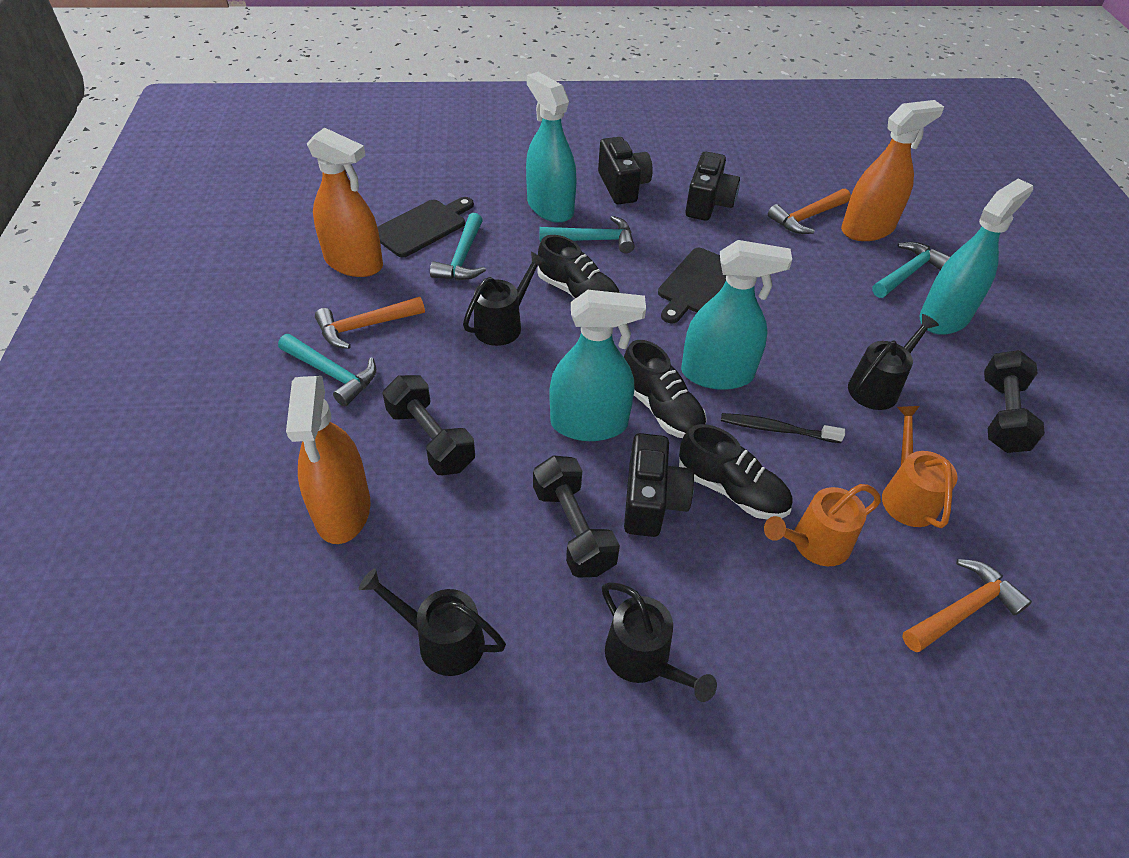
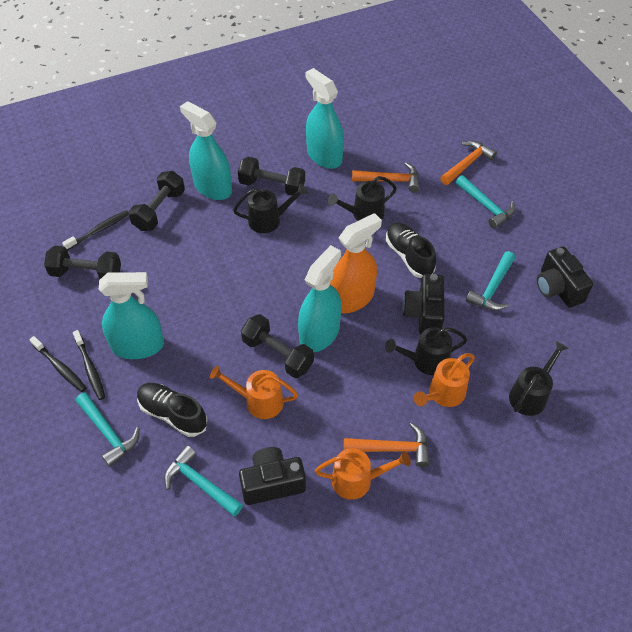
black cutting board: [377,197,474,257] [658,248,726,323] = 2 -> none = 0
black dumbbell: [382,375,475,475] [533,455,620,578] [984,350,1045,453] = 3 -> [44,246,121,279] [128,171,185,231] [238,157,305,195] [241,314,314,378] = 4
black shoe: [537,235,620,299] [624,340,707,438] [679,424,793,520] = 3 -> [137,383,207,437] [386,222,436,278] = 2
black toothbrush: [721,413,845,443] = 1 -> [29,336,87,392] [62,210,129,250] [73,330,105,400] = 3
orange spray bottle: [286,376,370,544] [307,128,383,277] [841,100,944,241] = 3 -> [330,213,382,314] = 1
orange watering can: [764,484,881,566] [882,406,958,528] = 2 -> [210,366,298,419] [315,448,411,500] [414,353,475,407] = 3

